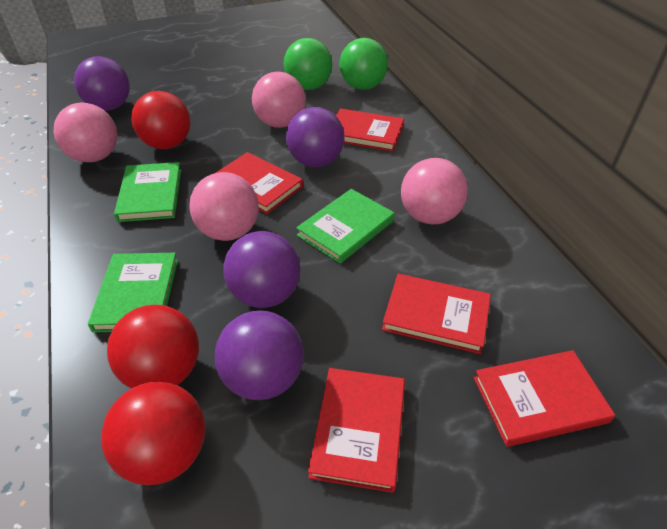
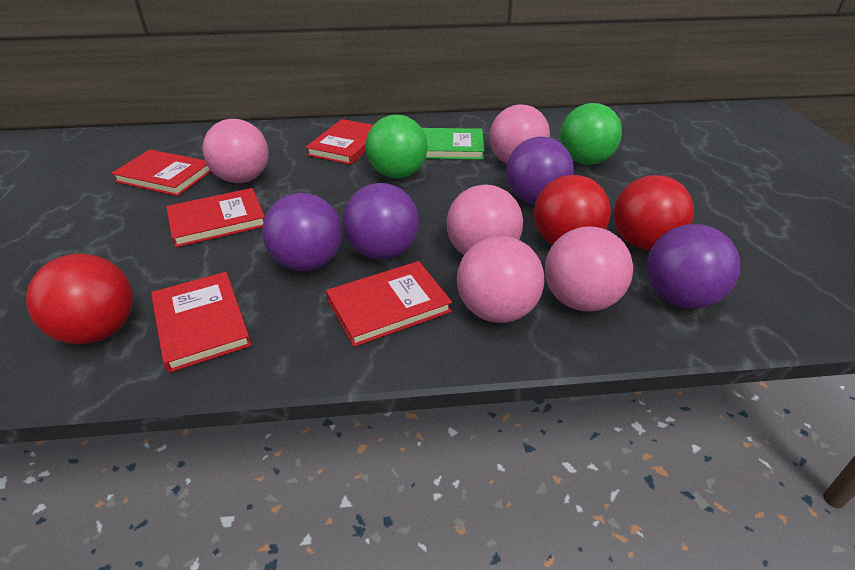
green book: [88,253,178,332] [114,162,181,222] [296,189,395,264] = 3 -> [422,128,484,160] = 1
pink ball: [54,103,117,162] [189,172,259,241] [252,72,305,128] [401,158,468,224] = 4 -> [202,119,269,183] [447,185,523,255] [457,236,544,323] [490,105,550,164] [545,226,633,311] = 5

